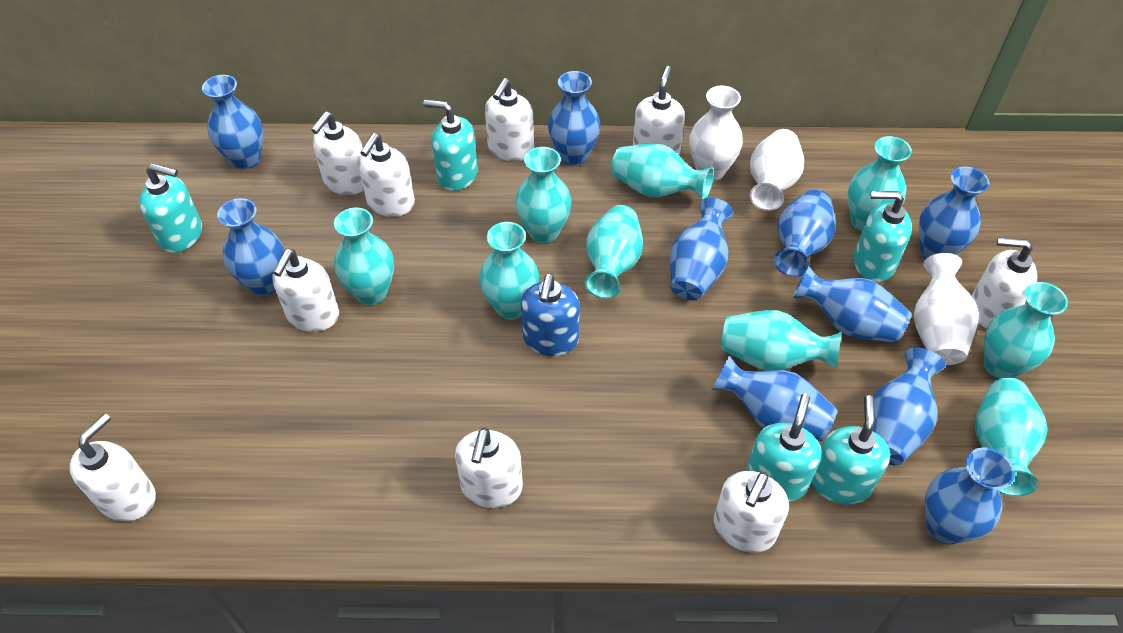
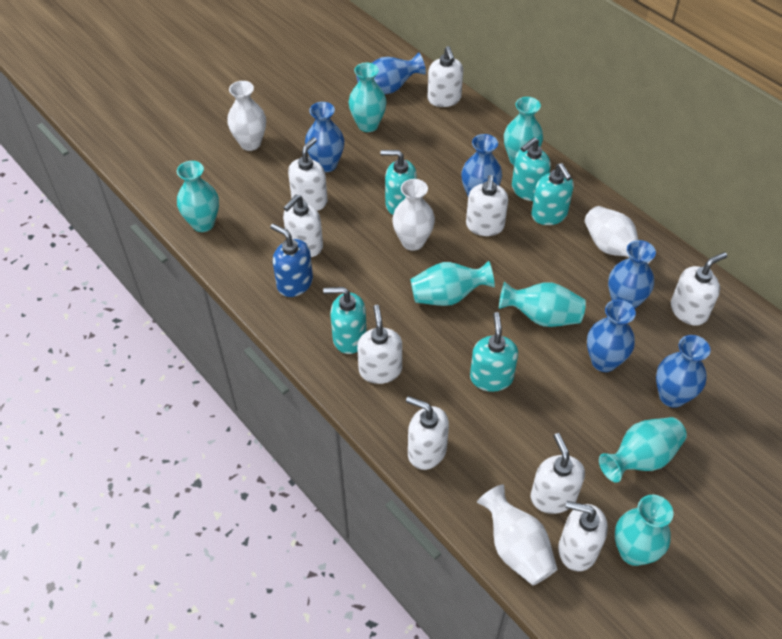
blue vase: [202,75,263,170] [217,198,284,296] [548,71,601,166] [670,198,733,301] [712,355,837,442] [774,189,836,277] [792,265,912,343] [873,347,945,465] [919,167,990,259] [925,447,1014,544] = 10 -> [305,102,344,172] [356,52,426,94] [461,134,502,196] [587,299,636,372] [608,240,656,309] [656,335,710,408] = 6
turquoise vase: [334,208,394,305] [479,222,539,319] [515,147,571,243] [585,205,643,299] [611,143,714,199] [721,310,842,371] [848,136,912,231] [975,378,1048,496] [984,282,1068,379] = 9 -> [177,161,219,232] [349,63,387,132] [410,261,495,306] [499,282,586,327] [504,97,543,165] [599,417,687,483] [615,495,673,566] = 7
white vase: [689,86,743,181] [750,129,804,211] [914,253,979,365] = 3 -> [227,81,266,151] [392,179,435,251] [477,484,557,585] [585,206,651,264] = 4

